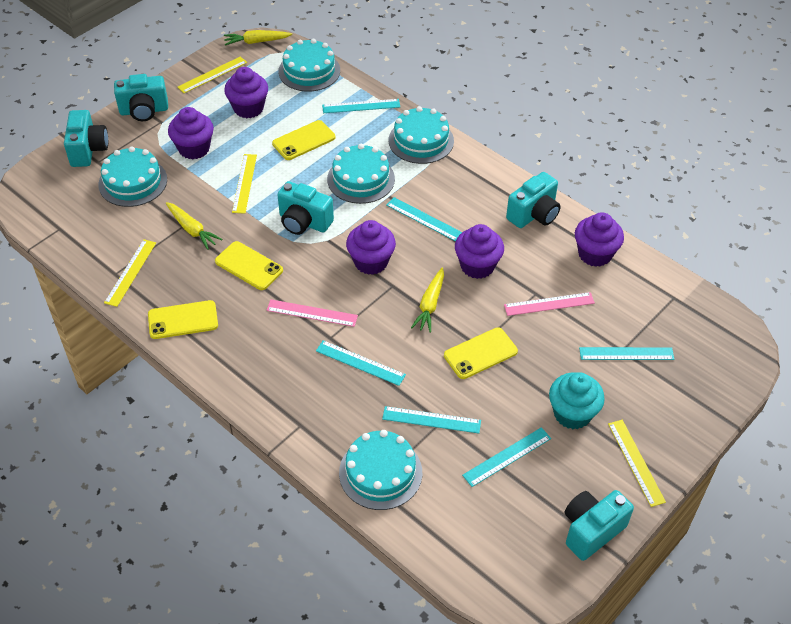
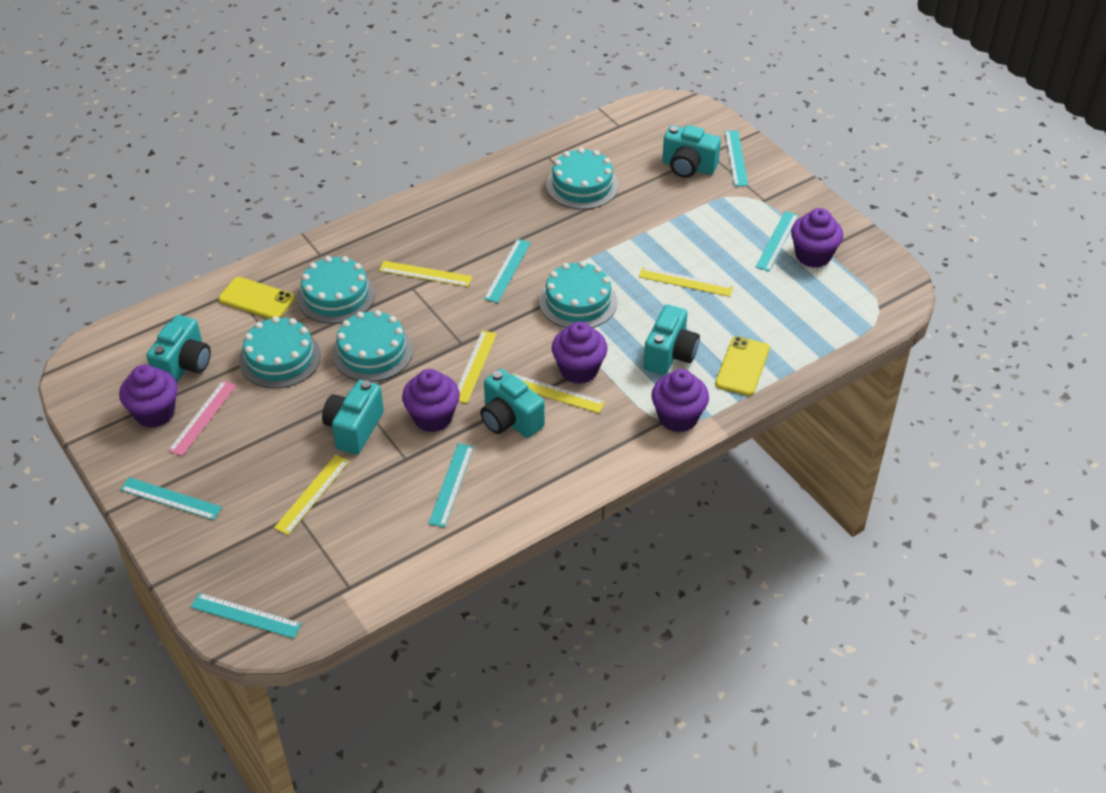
pink ruler: [266,299,358,327] [504,292,595,316] = 2 -> [168,380,237,456] = 1
turquoise cupcake: [549,372,605,429] = 1 -> none = 0
yellow carrot: [166,202,223,250] [224,30,292,46] [411,268,444,333] = 3 -> none = 0
yellow phone: [148,300,218,339] [215,241,283,290] [272,120,335,160] [444,327,518,379] = 4 -> [219,277,295,319] [715,336,770,396] = 2
yellow ruler: [104,239,156,307] [178,56,247,93] [232,154,257,214] [608,420,666,507] = 4 -> [274,455,349,535] [379,261,473,287] [458,330,497,403] [512,374,605,413] [639,267,733,297] = 5

